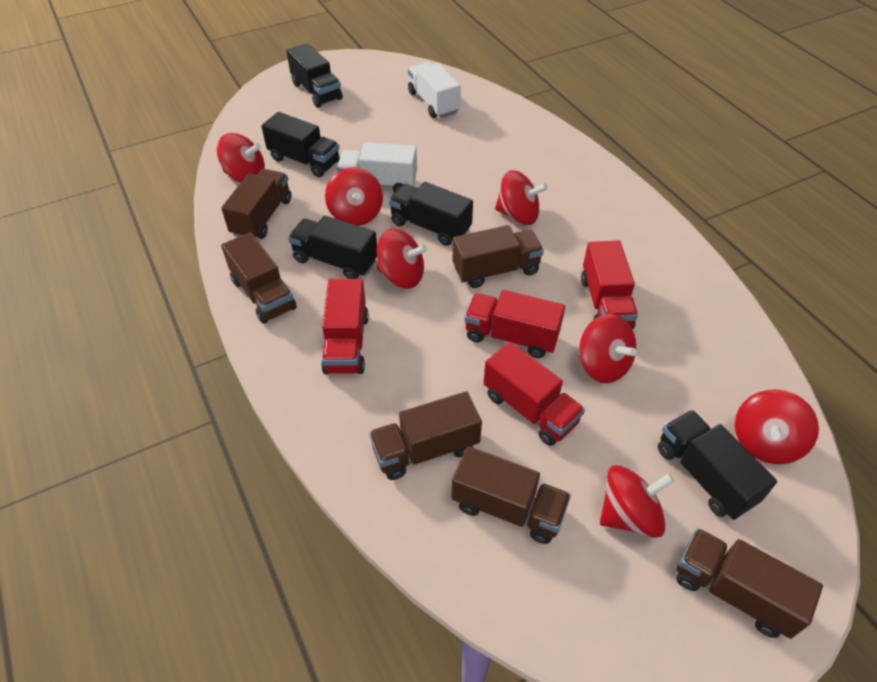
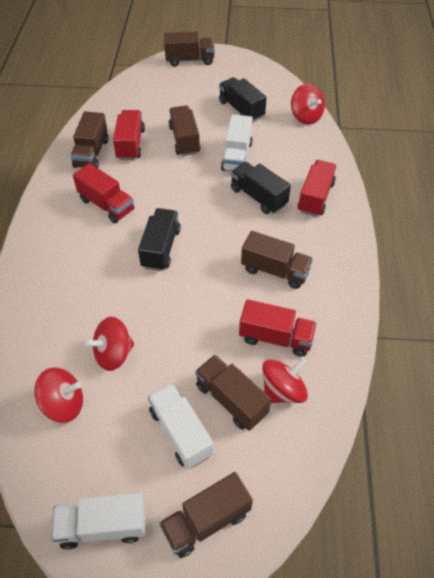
black truck: [261,112,340,177] [286,43,343,108] [288,215,377,279] [389,182,473,246] [658,410,777,520] = 5 -> [138,208,181,271] [219,77,267,123] [231,162,291,214] = 3
red spinning top: [217,133,265,183] [325,167,383,226] [377,229,427,289] [495,170,548,225] [579,314,637,383] [600,465,674,538] [735,389,819,464] = 7 -> [34,368,83,423] [85,317,134,371] [262,358,308,403] [291,84,325,124] = 4
white truck: [337,142,417,192] [408,62,461,118] = 2 -> [51,493,146,550] [148,383,214,469] [221,114,253,171] = 3

